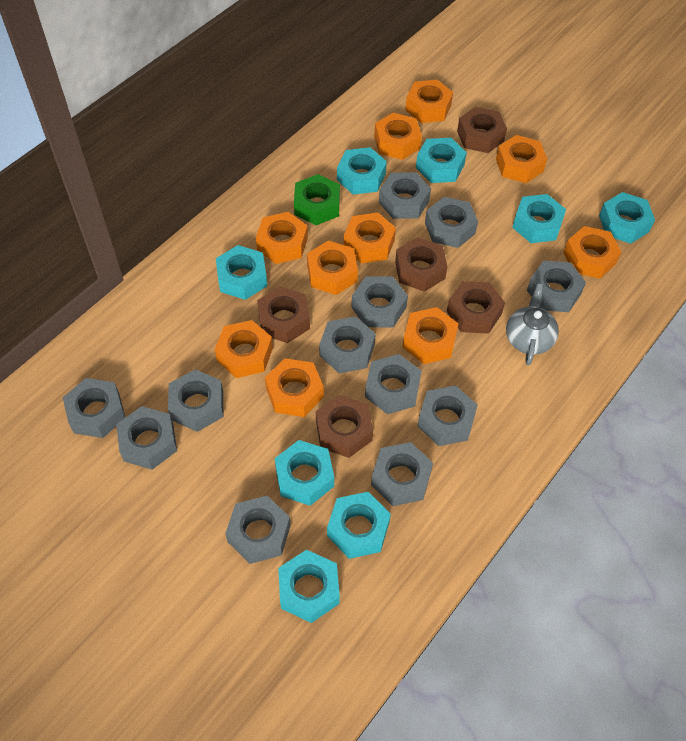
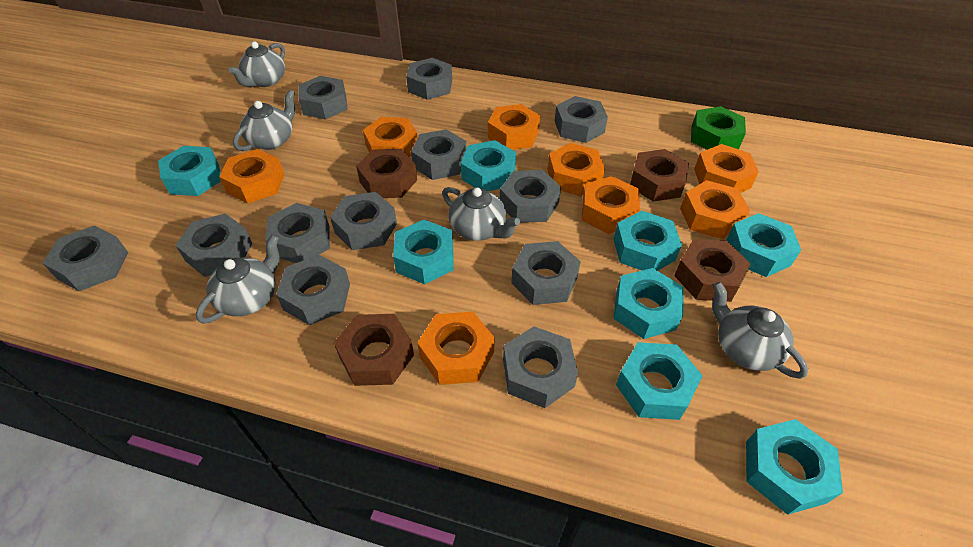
brown nut: [257,286,310,343] [316,395,373,458] [395,237,448,292] [447,281,505,334] [457,107,507,153] = 5 -> [334,314,414,386] [356,149,417,198] [630,149,689,202] [674,239,751,302] = 4
grey teapot: [506,284,559,365] = 1 -> [196,235,280,324] [229,41,285,87] [233,90,295,151] [442,187,520,241] [712,282,808,379] = 5
orange nut: [215,320,273,378] [256,212,308,264] [265,358,324,417] [307,240,358,295] [344,212,396,264] [374,113,422,160] [403,307,459,364] [405,80,453,123] [496,135,547,183] [563,226,621,279] = 10 -> [219,149,284,203] [363,117,418,157] [417,312,495,385] [488,104,540,150] [547,143,605,196] [582,176,640,234] [680,180,750,239] [694,144,759,193] = 8

